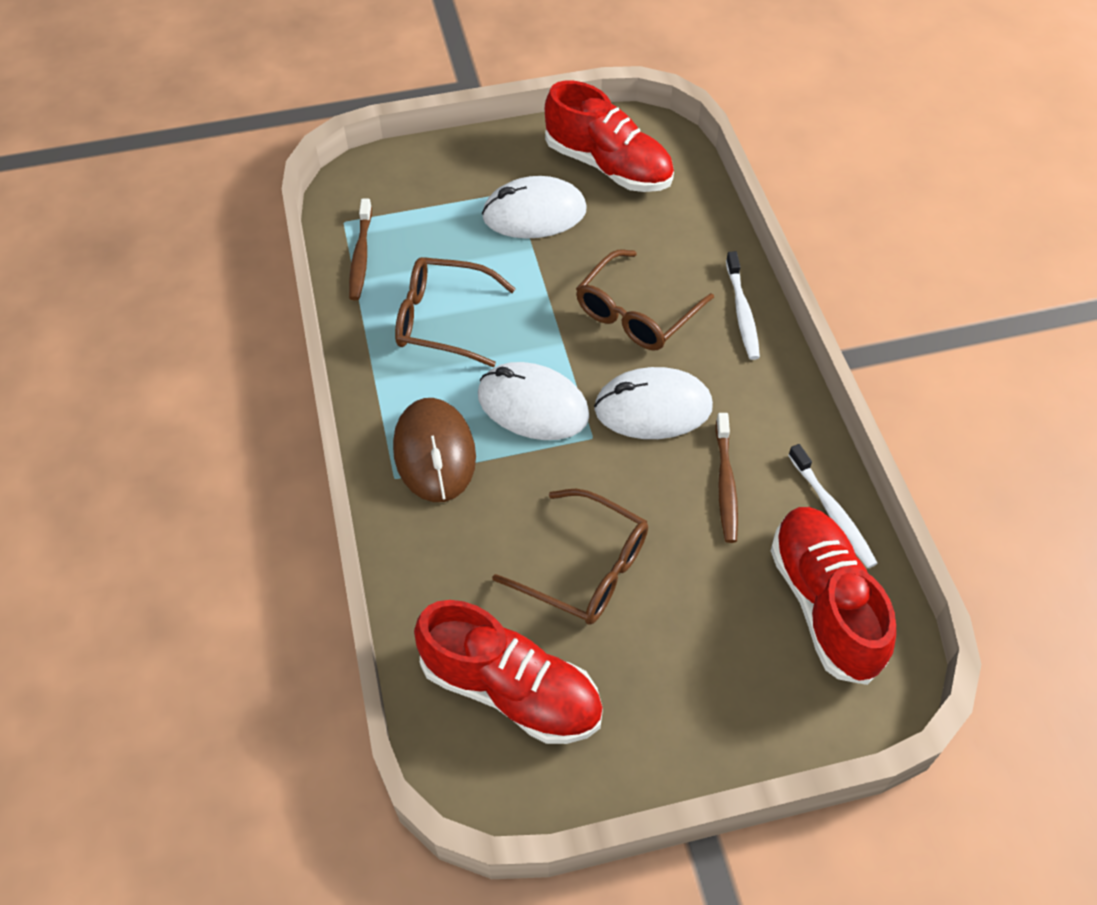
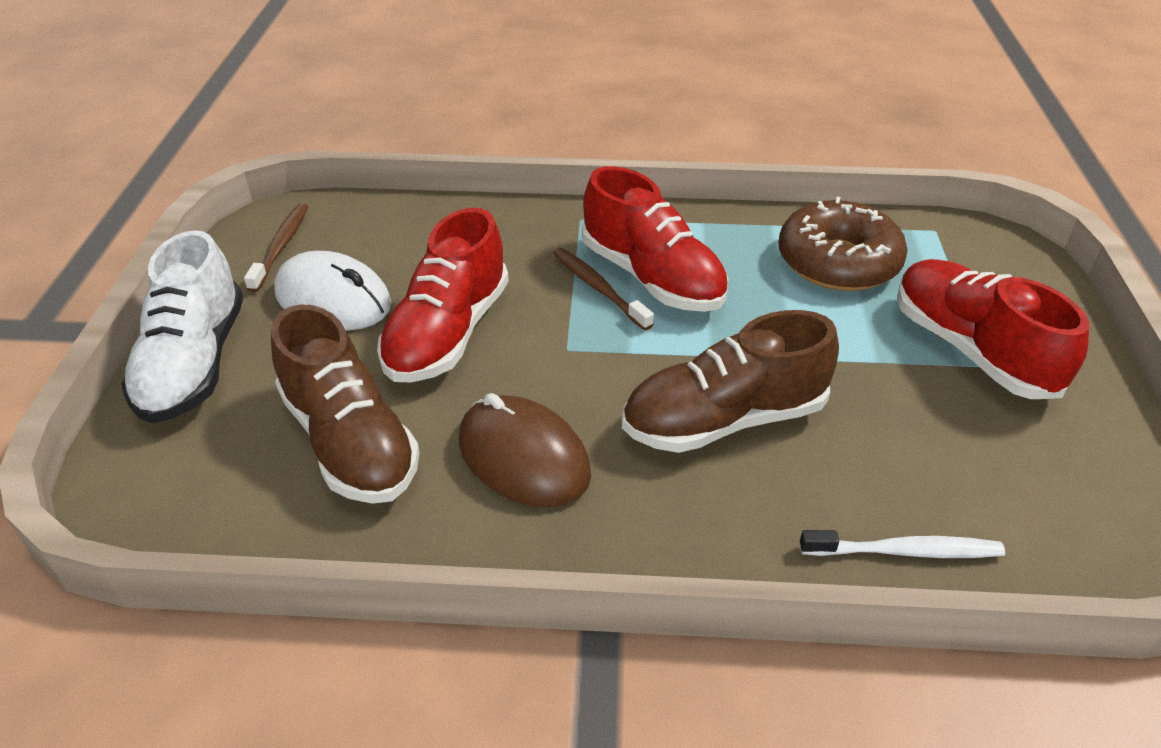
brown donut: none = 0 -> [779,197,907,291] = 1
brown glasses: [395,257,516,367] [492,489,648,625] [576,249,714,350] = 3 -> none = 0
brown shoe: none = 0 -> [271,305,419,504] [622,310,839,453] = 2
white mouse: [478,362,589,440] [482,176,586,239] [594,367,713,439] = 3 -> [274,251,392,330] = 1
white shoe: none = 0 -> [121,230,243,423] = 1
white toothbrush: [726,251,760,360] [788,444,878,568] = 2 -> [800,530,1005,558] = 1

